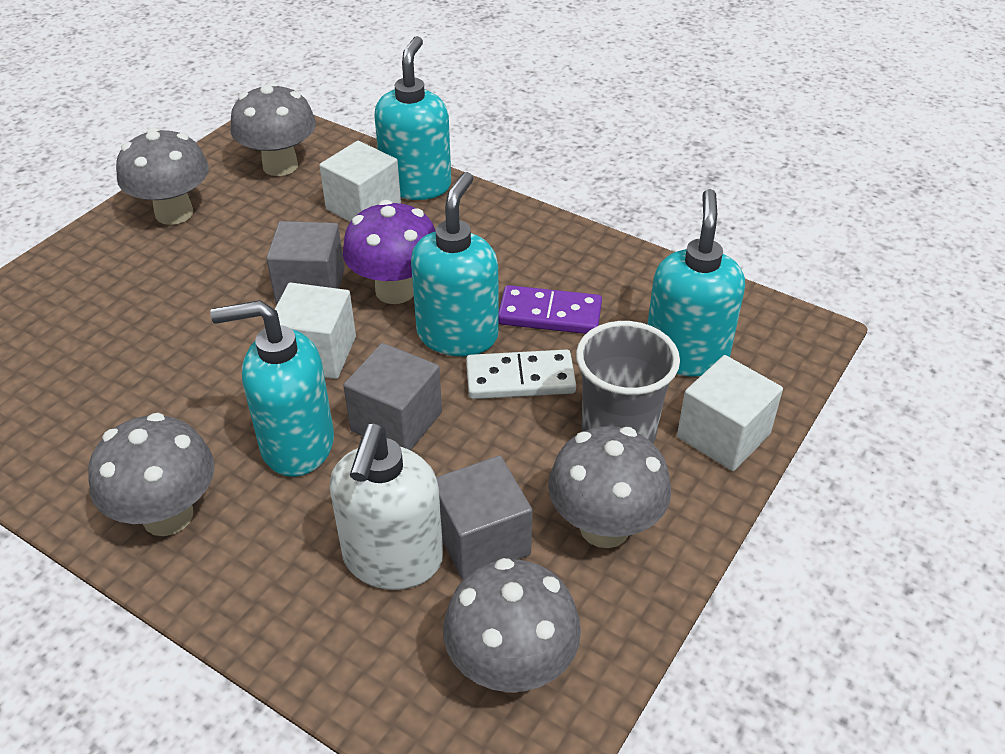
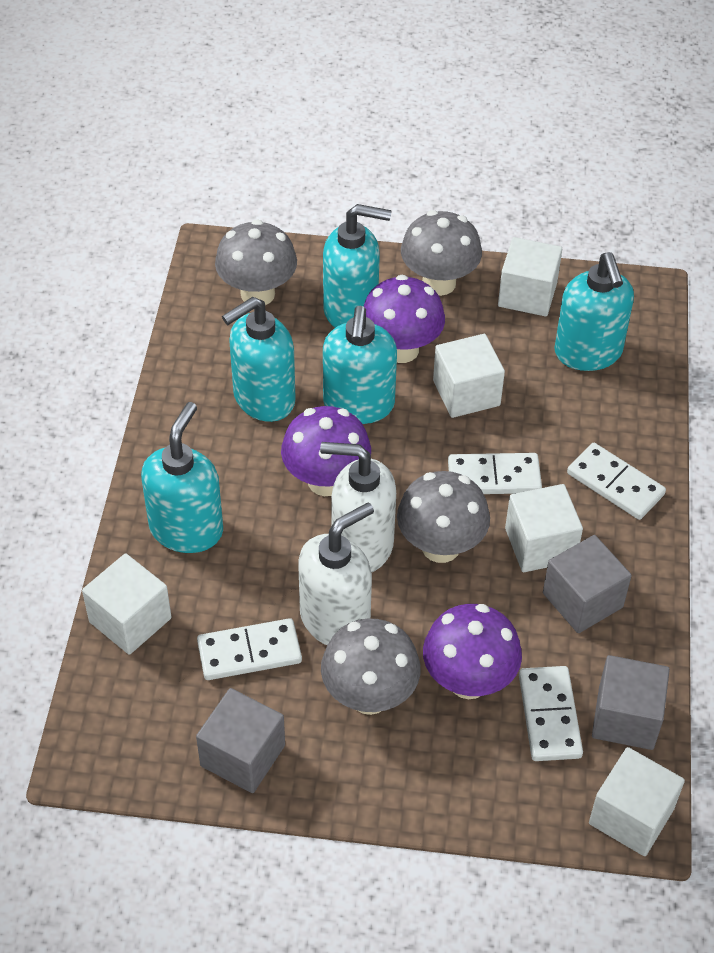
grey cup: [576,321,680,443] = 1 -> none = 0
grey mushroom: [88,413,215,536] [116,128,209,225] [230,83,316,176] [443,558,581,693] [548,426,671,548] = 5 -> [215,220,297,305] [321,618,421,715] [397,471,490,563] [401,210,482,296] = 4
purple domino: [498,285,602,334] = 1 -> none = 0
purple mushroom: [343,200,436,304] = 1 -> [281,406,371,496] [364,275,445,363] [423,604,522,699] = 3
turquoise soap dispenser: [211,300,334,477] [374,36,451,200] [411,172,499,356] [647,189,745,377] = 4 -> [141,402,223,553] [222,297,296,422] [323,204,392,328] [323,306,397,424] [554,252,634,371] = 5
white cube: [275,283,356,379] [319,141,401,222] [677,355,783,471] = 3 -> [82,553,172,655] [433,334,505,418] [498,237,562,316] [505,484,583,572] [589,747,685,856] = 5
white domino: [466,349,576,399] = 1 -> [197,618,302,680] [448,453,542,494] [519,666,583,761] [567,443,666,520] = 4
white soap dispenser: [330,423,443,590] = 1 -> [298,503,374,645] [320,442,396,572] = 2

